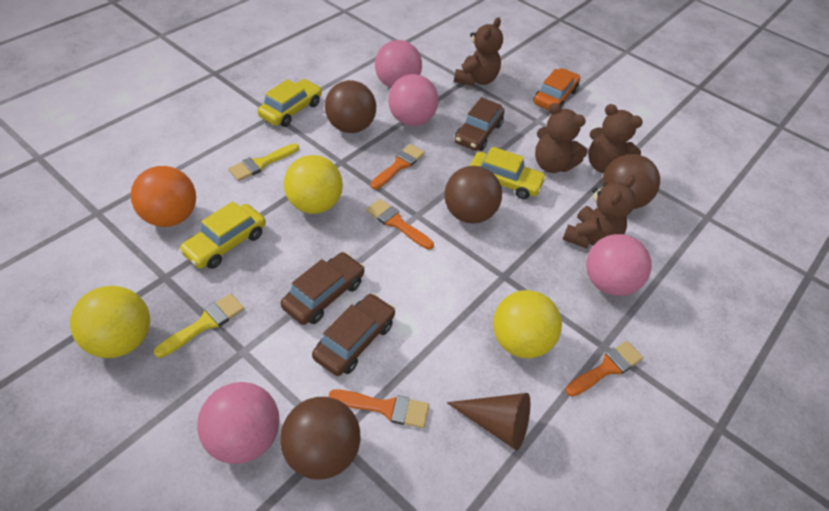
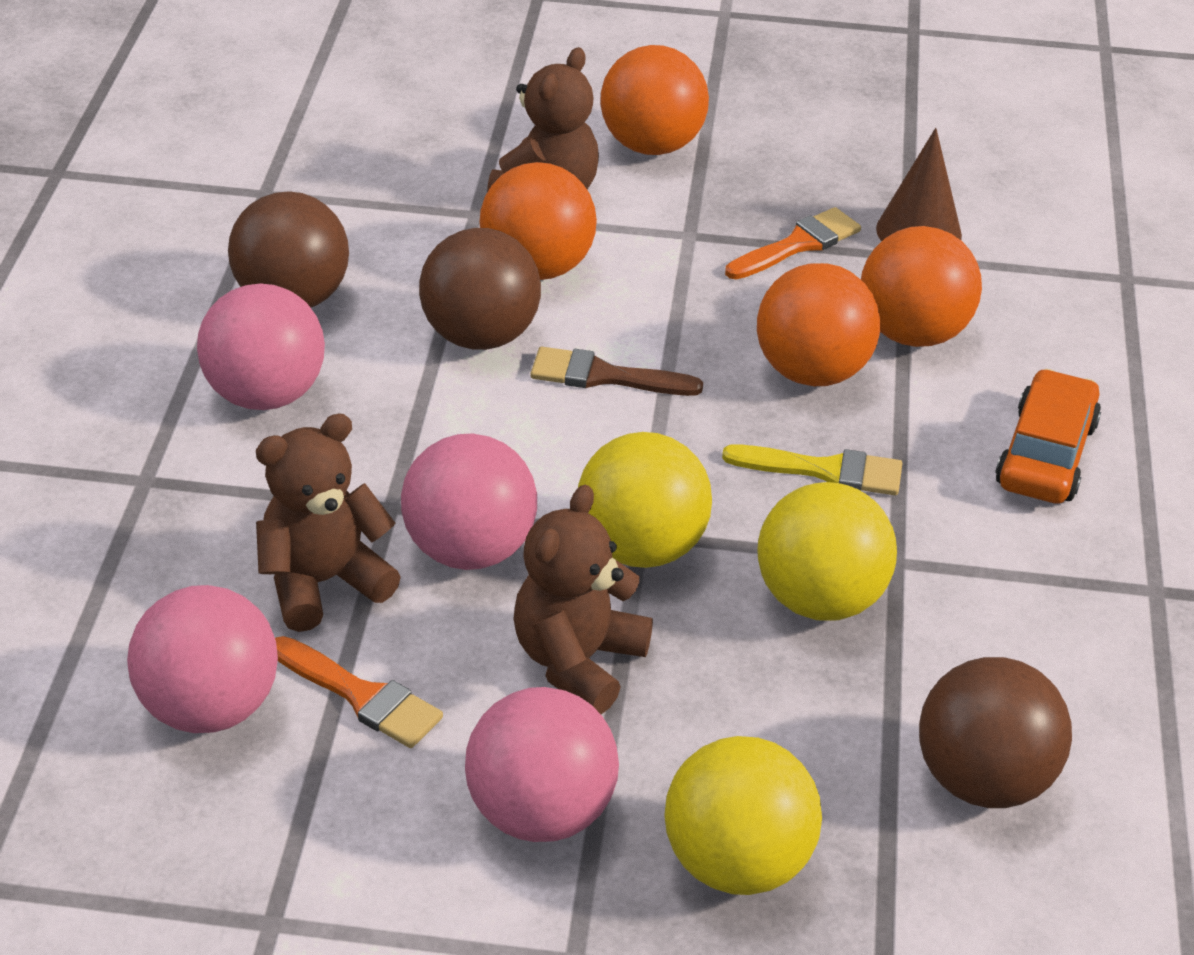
brown ball: [280,397,360,480] [325,80,376,133] [444,166,502,224] [602,154,660,209] = 4 -> [228,191,349,308] [419,228,541,350] [919,657,1072,808] = 3
brown brush: none = 0 -> [531,347,703,396] = 1
brown car: [281,252,365,325] [312,293,395,376] [455,97,505,151] = 3 -> none = 0
brown teddy bear: [454,17,503,86] [535,103,588,173] [563,175,635,249] [588,104,643,173] = 4 -> [256,413,401,632] [487,47,599,192] [514,485,653,714] = 3
orange ball: [131,166,196,227] = 1 -> [479,162,597,280] [600,45,709,155] [757,263,880,386] [861,226,982,347] = 4
orange brush: [329,389,429,428] [366,199,434,250] [370,144,425,189] [565,341,643,397] = 4 -> [275,636,443,748] [725,207,861,279] = 2
yellow brush: [154,293,245,358] [228,143,299,181] = 2 -> [722,444,902,495] = 1
yellow car: [179,201,266,269] [257,79,322,127] [470,146,546,199] = 3 -> none = 0

